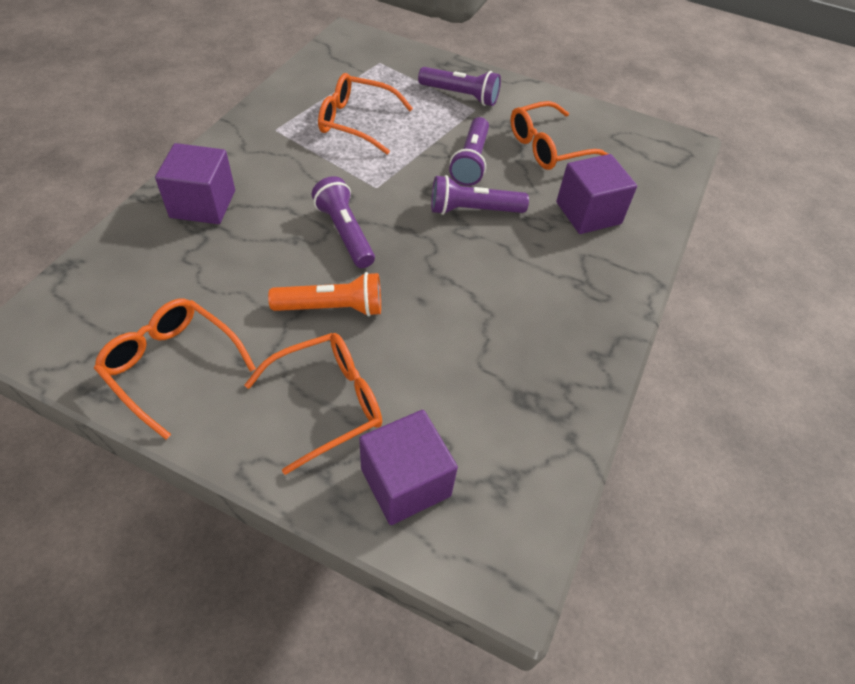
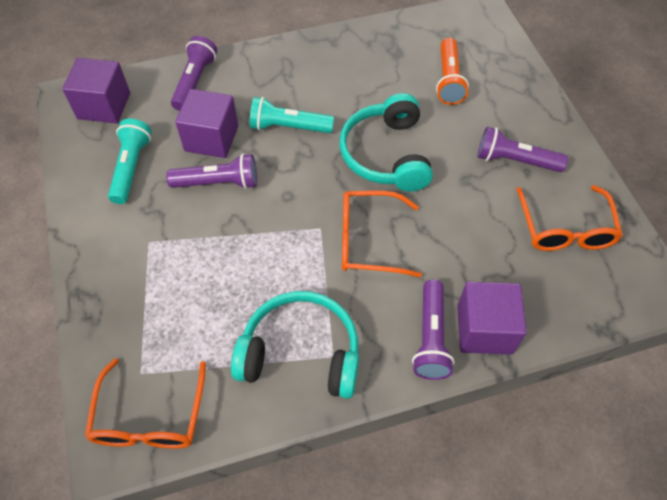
orange glasses: [94,299,256,439] [245,333,382,475] [318,73,413,155] [510,101,608,170] = 4 -> [85,358,206,448] [342,191,422,277] [516,185,623,251] = 3
turquoise flashlight: none = 0 -> [108,119,152,204] [250,97,334,133] = 2
turquoise headphones: none = 0 -> [231,291,359,399] [339,93,433,191] = 2

